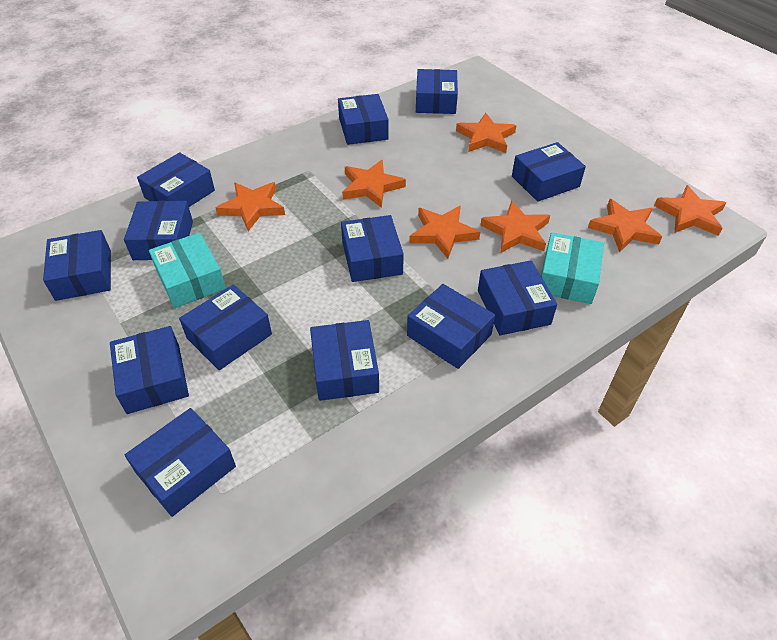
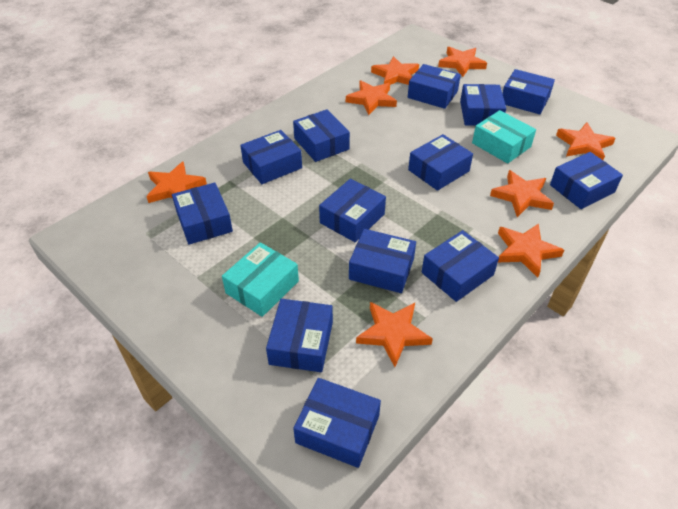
orange star: [216,182,285,231] [342,160,406,208] [409,206,480,259] [456,113,517,153] [480,201,550,253] [588,199,662,253] [654,185,726,236] = 7 -> [146,162,207,203] [346,80,397,115] [356,302,433,367] [371,56,419,85] [438,47,487,77] [490,170,554,217] [498,223,564,278] [556,122,616,160] = 8

